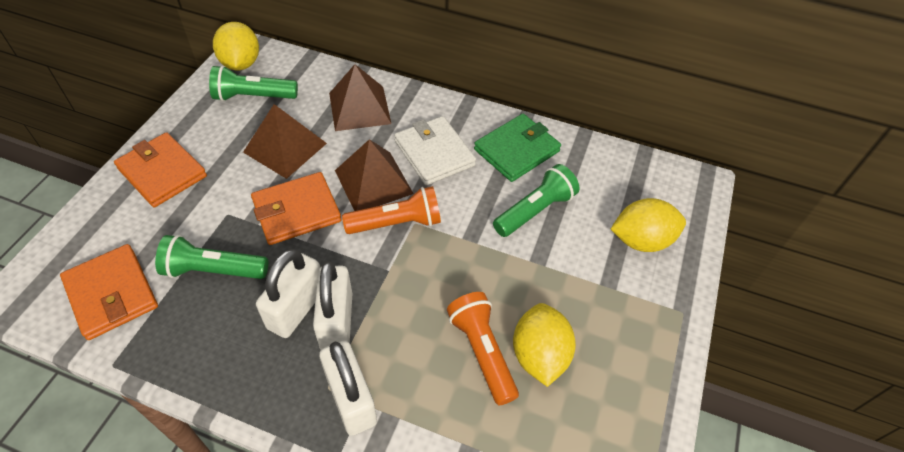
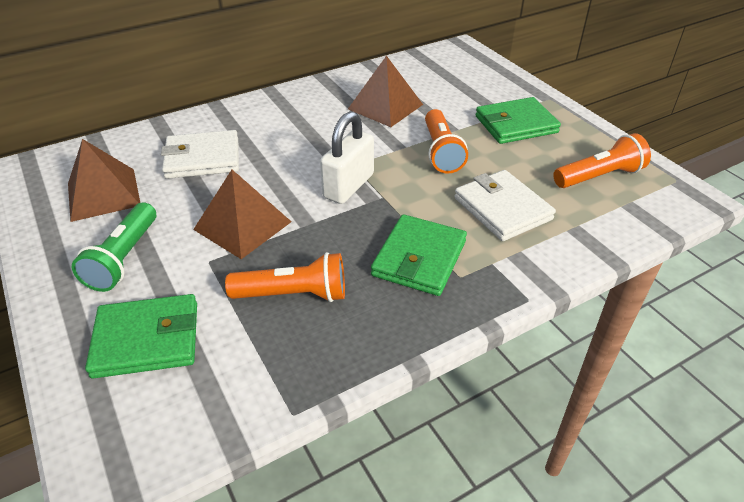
green flashlight: [155,235,268,279] [209,65,298,101] [493,164,580,237] = 3 -> [72,202,156,292] = 1
green wallet: [474,114,561,182] = 1 -> [85,294,197,379] [371,214,467,296] [476,97,561,144] = 3
orange flashlight: [342,186,441,234] [447,292,519,406] = 2 -> [225,252,345,302] [425,109,468,174] [553,133,651,188] = 3
orange wallet: [60,244,158,340] [114,132,207,207] [251,172,341,245] = 3 -> none = 0
white padlock: [256,249,320,338] [313,261,352,350] [319,340,377,436] = 3 -> [320,111,374,204] = 1
white wallet: [394,116,476,185] = 1 -> [161,130,239,179] [454,170,556,241] = 2
yellow lemon: [213,22,259,70] [513,303,576,387] [611,198,686,252] = 3 -> none = 0

